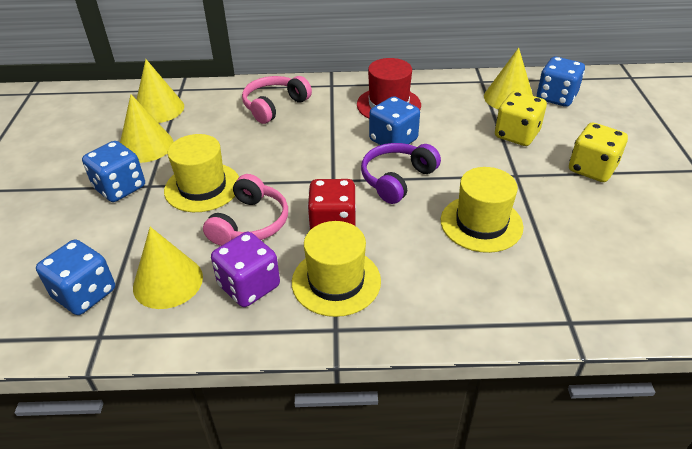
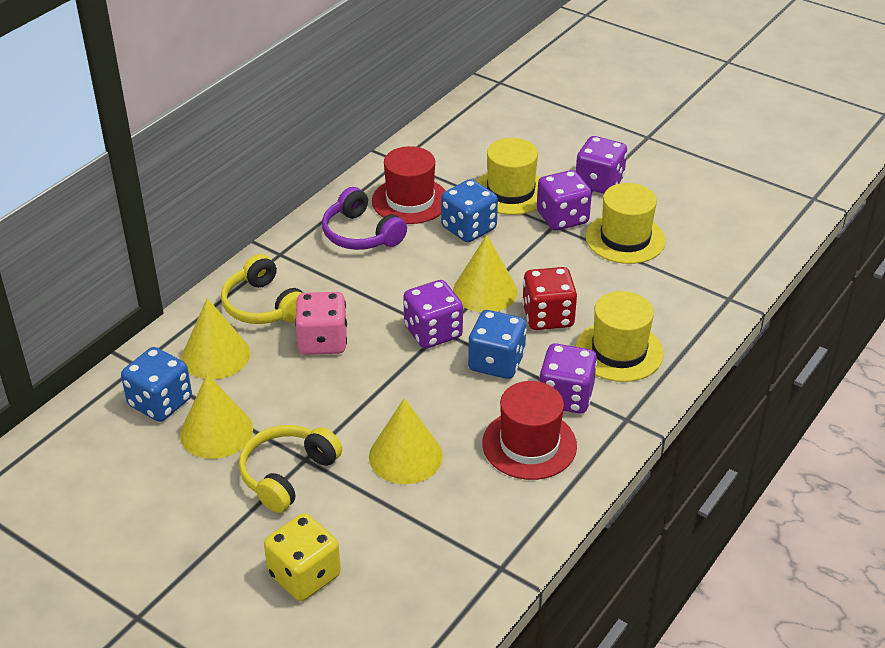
blue dice: [36,239,115,315] [82,141,145,202] [369,96,420,145] [537,57,585,107] = 4 -> [121,347,192,422] [441,179,498,242] [468,310,527,379] = 3
pink dice: none = 0 -> [295,292,347,355] = 1
pink headphones: [203,174,288,246] [242,76,312,124] = 2 -> none = 0
purple dice: [211,232,280,307] = 1 -> [403,280,463,349] [537,170,592,231] [539,343,597,414] [576,136,627,194] = 4
red hat: [357,58,421,119] = 1 -> [372,146,446,224] [482,381,577,480] = 2
yellow dice: [495,91,547,146] [569,123,628,182] = 2 -> [264,513,341,601] = 1
yellow headphones: none = 0 -> [221,254,303,324] [239,425,342,513] = 2

